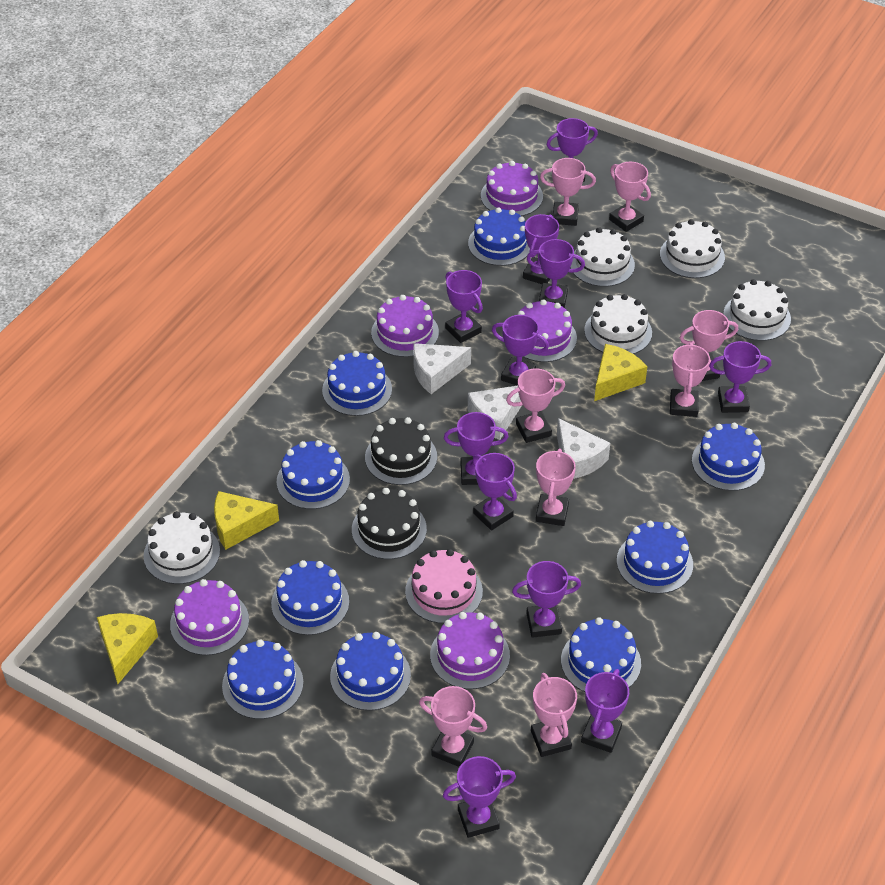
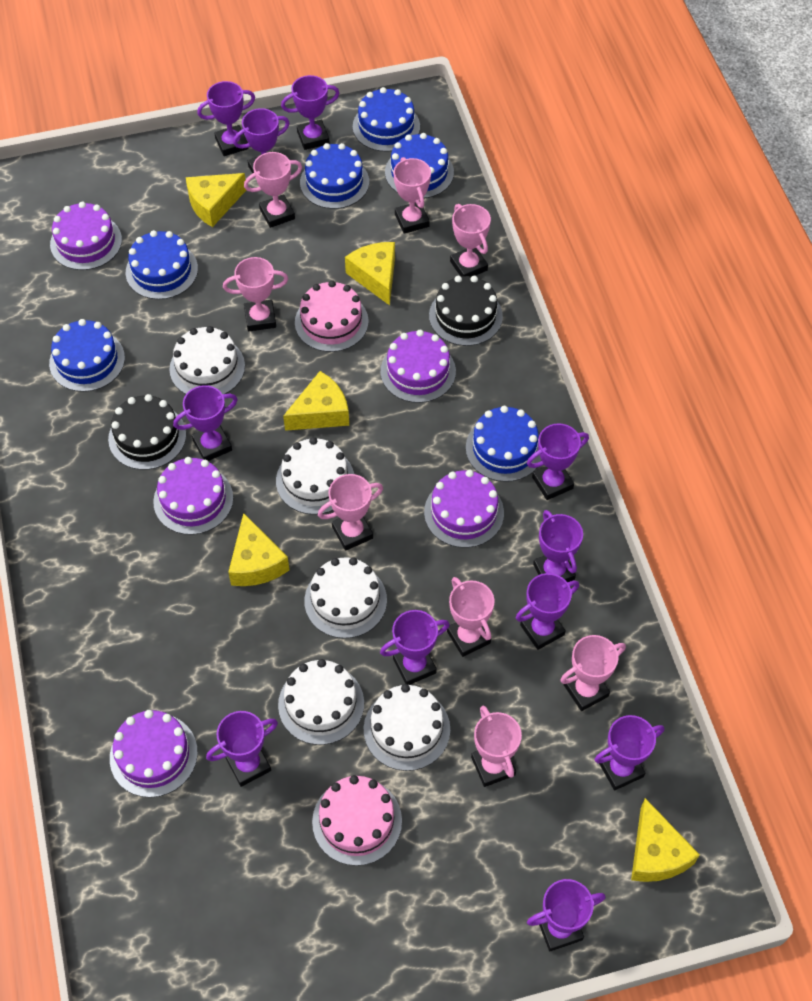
blue cake: [222,639,303,719] [271,560,349,635] [276,440,350,509] [322,351,392,416] [330,632,411,711] [468,207,530,266] [561,617,641,692] [617,521,693,594] [692,423,765,491] = 9 -> [49,319,125,392] [126,230,198,300] [300,143,369,209] [353,87,420,152] [385,133,454,198] [466,406,541,482] = 6
pink cake: [405,549,483,623] = 1 -> [295,280,369,352] [312,775,402,866] = 2
white cheese: [413,343,471,394] [468,386,521,440] [557,418,610,479] = 3 -> none = 0
yellow cheese: [97,613,158,684] [214,491,279,550] [594,344,647,401] = 3 -> [186,173,246,227] [228,513,290,586] [283,371,349,431] [345,242,395,306] [631,798,700,882] = 5

